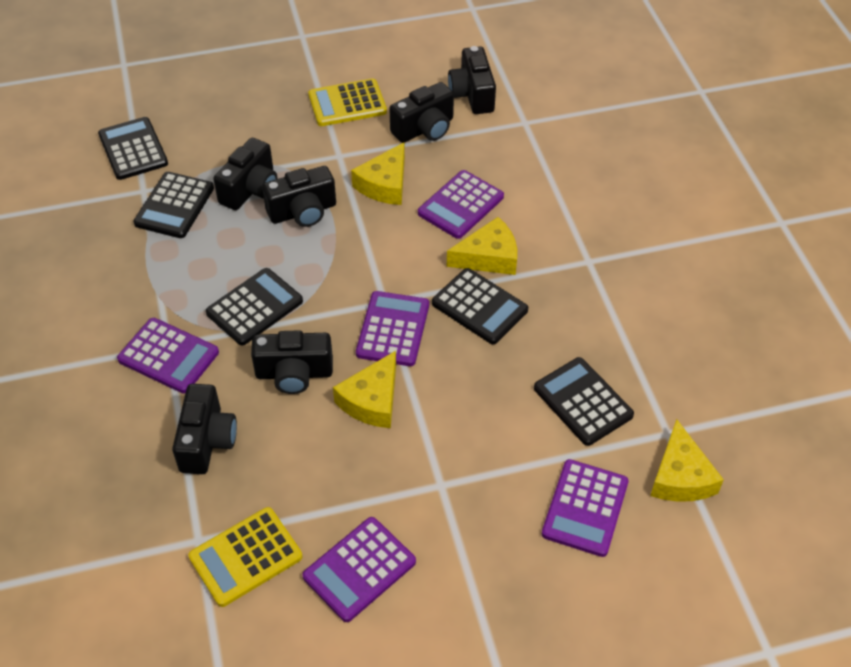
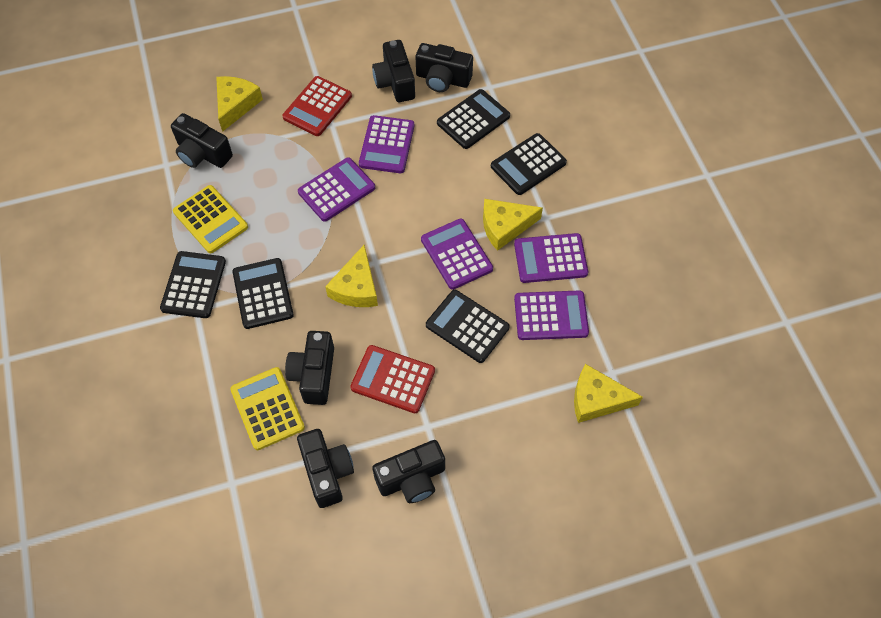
red calculator: none = 0 -> [282,76,352,136] [350,345,435,413] = 2

